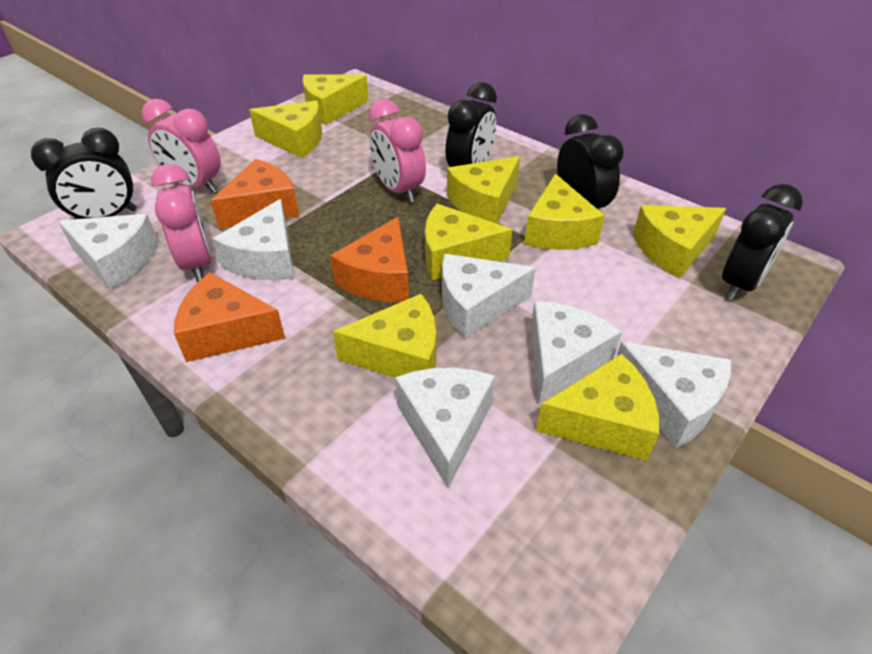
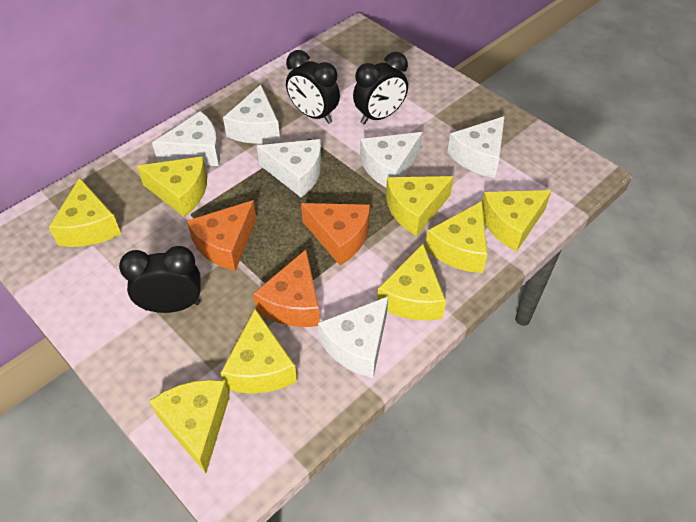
black clock: [31,128,137,219] [445,82,497,167] [557,114,624,209] [722,184,803,301] = 4 -> [119,246,201,313] [286,50,340,124] [353,52,408,124] = 3
pink clock: [142,99,220,193] [151,164,212,282] [369,99,426,203] = 3 -> none = 0

